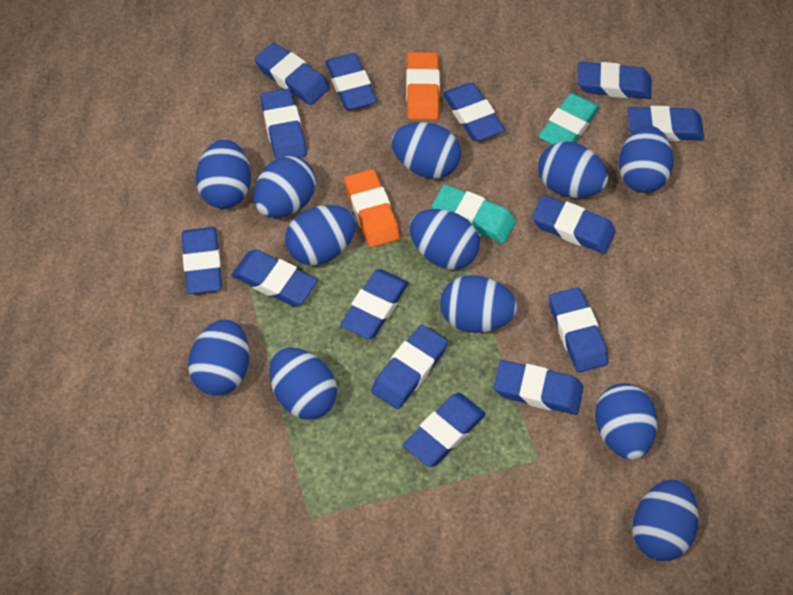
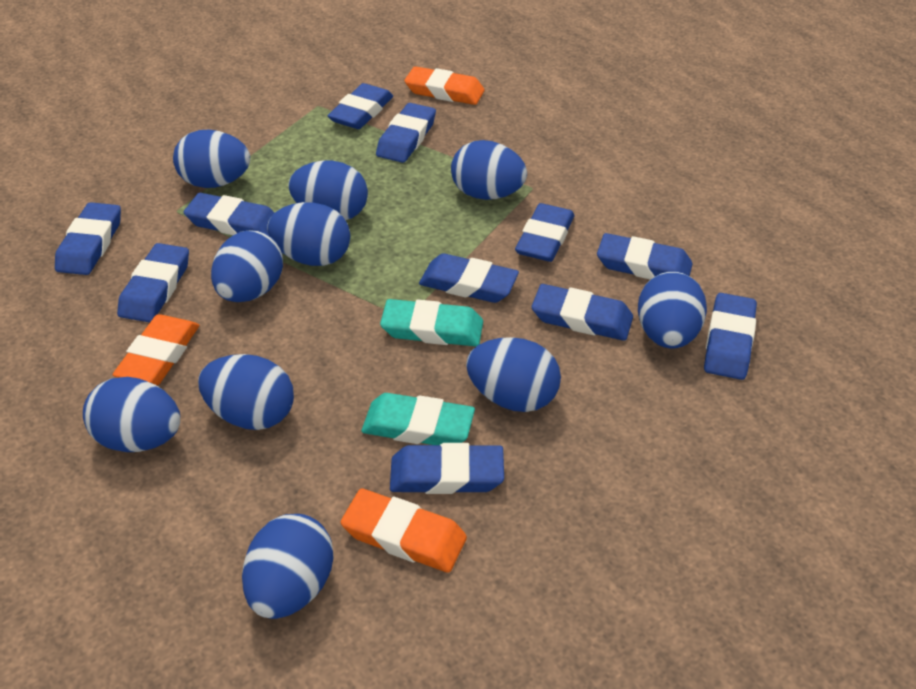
blue egg: [188,319,249,396] [196,140,251,209] [254,156,316,218] [270,347,337,420] [285,205,356,265] [391,122,461,179] [410,209,480,270] [440,275,517,333] [538,141,609,198] [595,383,657,460] [619,125,673,193] [632,479,699,561] = 12 -> [83,377,180,452] [173,130,250,188] [198,354,294,430] [211,230,283,302] [242,514,334,619] [267,202,350,266] [288,161,368,220] [451,140,527,200] [466,337,561,412] [638,271,707,348] = 10
blue eraser: [182,227,222,294] [232,250,318,306] [254,43,330,105] [260,88,307,159] [325,53,377,110] [340,269,408,339] [371,325,448,409] [403,393,486,467] [443,83,505,141] [494,360,583,415] [532,195,616,254] [549,287,608,373] [577,62,651,99] [627,106,704,141] = 14 -> [55,202,121,275] [117,243,189,322] [184,193,274,236] [327,83,393,129] [376,103,436,163] [390,443,504,494] [419,253,519,303] [515,203,574,262] [532,284,633,341] [597,233,693,280] [704,293,757,380] = 11
orange eraser: [345,169,400,247] [406,52,440,120] = 2 -> [113,314,199,385] [341,488,467,573] [404,66,485,105] = 3

